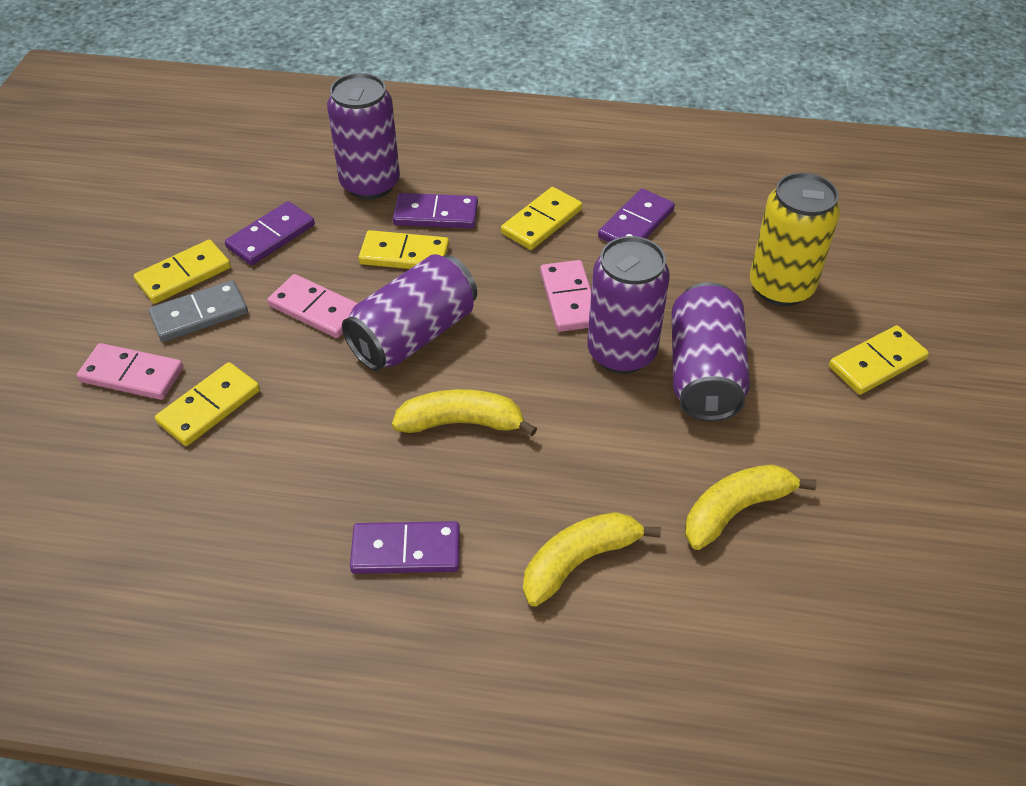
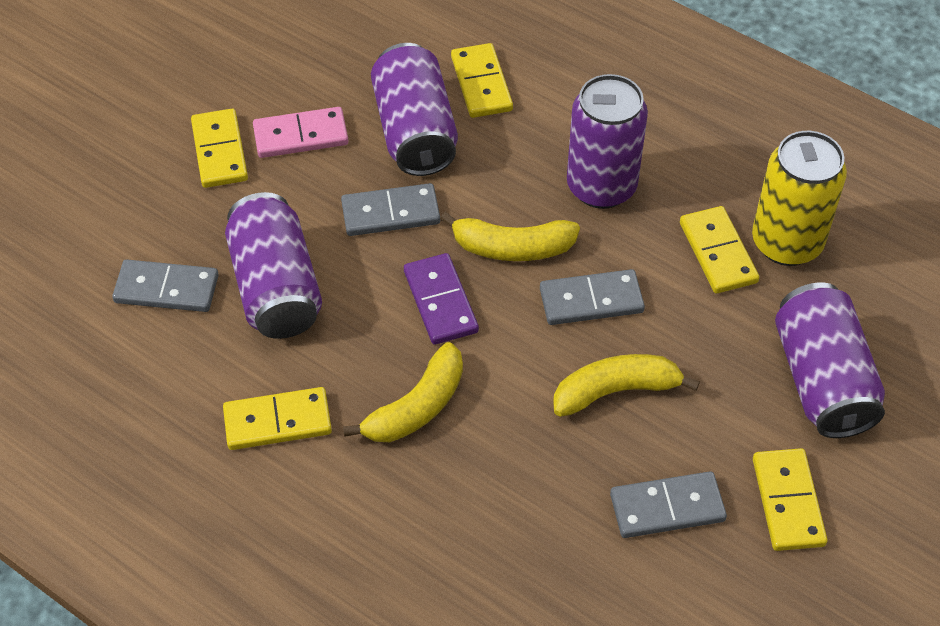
grey domino: [149,280,248,342] = 1 -> [112,259,219,312] [341,183,440,236] [540,269,645,325] [610,471,727,538] = 4
pink domino: [77,343,183,400] [268,274,358,338] [540,260,591,332] = 3 -> [253,107,348,158] = 1
purple domino: [225,201,315,265] [350,521,460,574] [393,193,478,229] [598,189,675,243] = 4 -> [404,253,479,345] = 1

